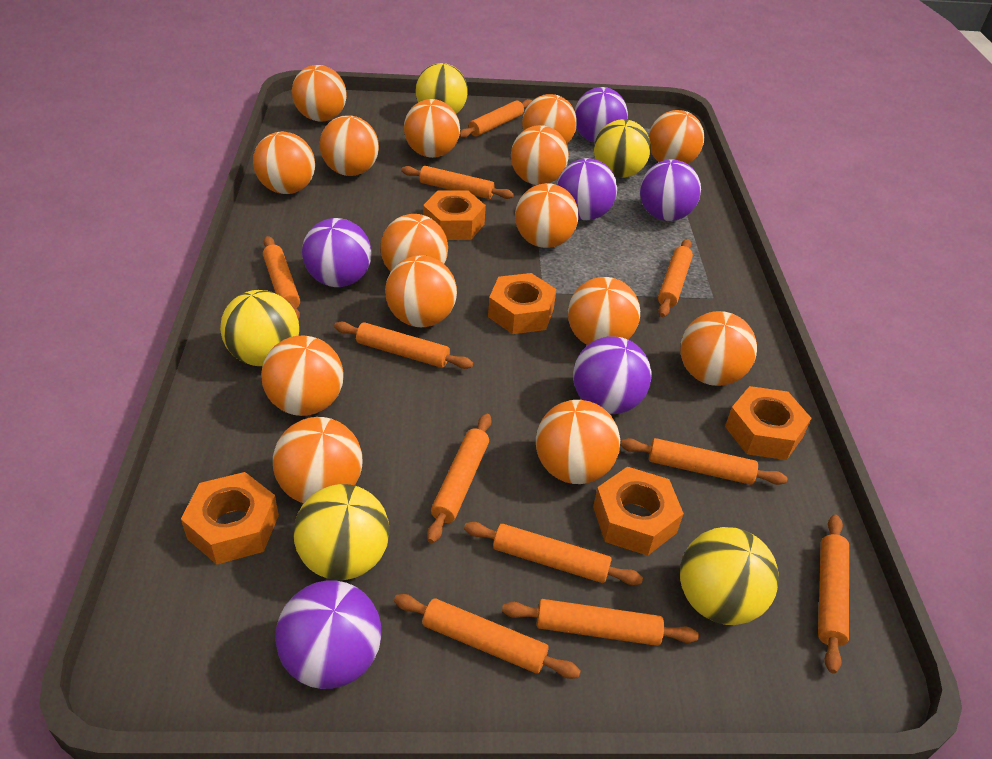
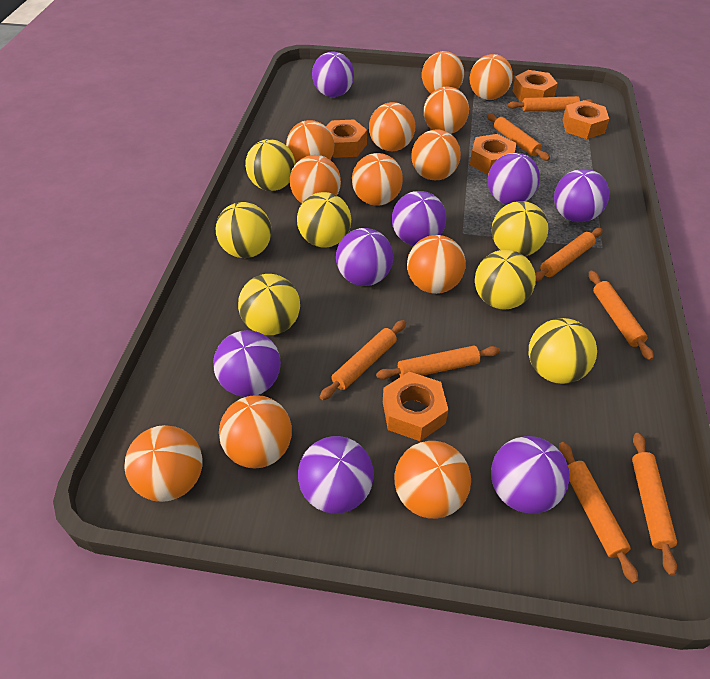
orange ball: [253,132,315,194] [261,336,343,416] [273,417,362,504] [292,65,347,122] [320,115,379,176] [381,214,448,272] [385,256,457,327] [404,99,460,158] [511,125,569,185] [515,183,579,248] [522,94,577,144] [536,400,620,484] [568,277,640,345] [648,110,704,164] [680,311,757,386] = 15 -> [124,425,203,502] [219,395,292,468] [286,120,335,164] [290,155,341,203] [352,153,403,206] [369,102,415,151] [395,441,471,519] [407,235,466,294] [411,130,461,180] [422,51,464,93] [424,87,469,134] [470,54,513,100] = 12
orange rolling pin: [263,236,300,320] [334,322,473,369] [394,594,581,679] [401,166,514,199] [427,414,492,543] [459,99,532,138] [464,522,643,585] [502,599,699,646] [620,438,787,485] [658,239,693,317] [818,515,849,673] = 11 -> [320,320,406,400] [376,346,500,379] [487,113,550,161] [507,96,594,111] [535,228,603,282] [559,442,638,583] [589,271,654,360] [632,433,677,576] = 8
purple ball: [275,580,381,689] [302,218,372,287] [557,158,617,220] [573,337,652,414] [575,87,628,143] [640,159,701,221] = 6 -> [213,330,281,397] [298,436,374,514] [312,52,354,97] [336,228,393,286] [392,191,446,246] [487,153,540,205] [491,436,570,514] [554,169,609,222] = 8
yellow ball: [220,290,299,366] [294,484,390,580] [415,63,468,114] [594,119,651,178] [680,527,779,625] = 5 -> [216,202,272,258] [238,274,300,335] [245,139,295,191] [297,192,351,248] [475,250,536,310] [492,201,549,256] [529,318,597,384] = 7

